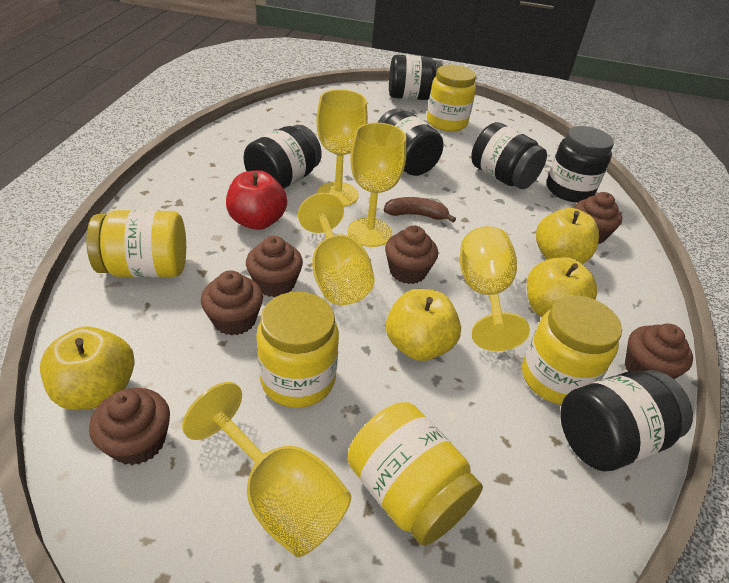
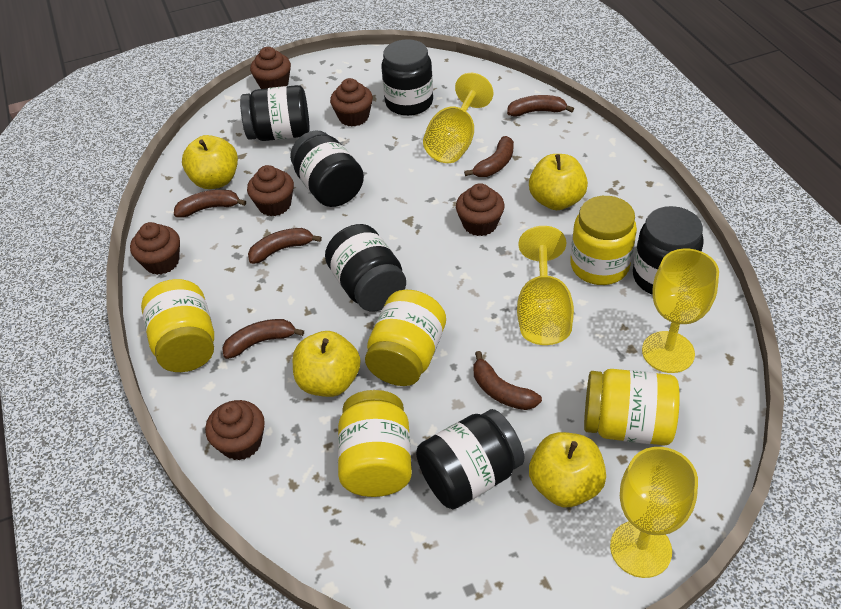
brown banana: [384,197,456,222] = 1 -> [174,190,246,217] [222,319,304,359] [248,228,322,264] [464,136,514,177] [474,351,542,410] [507,95,574,117] = 6
red apple: [226,170,287,230] = 1 -> none = 0
yellow goblet: [182,382,352,557] [298,193,375,305] [316,89,368,207] [347,123,406,247] [460,226,530,351] = 5 -> [423,73,493,163] [517,226,574,345] [610,447,698,578] [642,249,719,373] = 4

